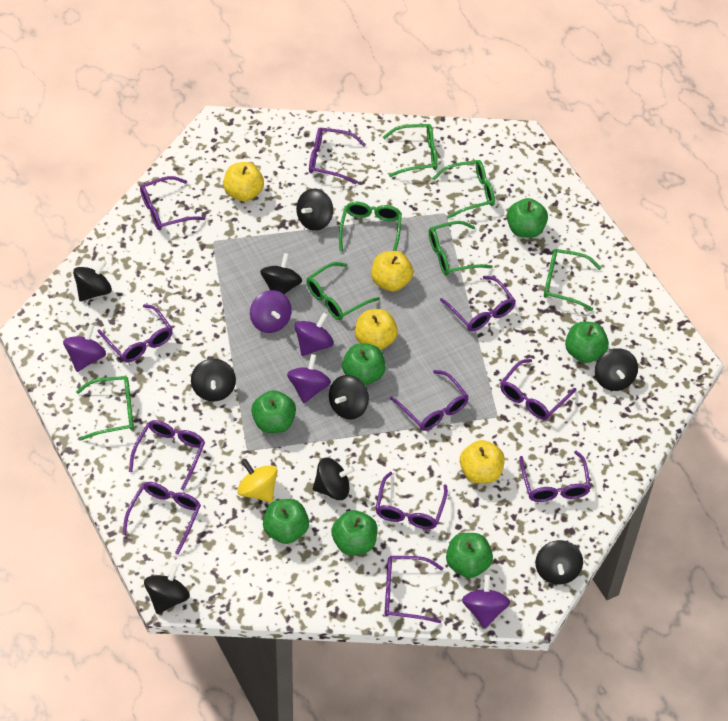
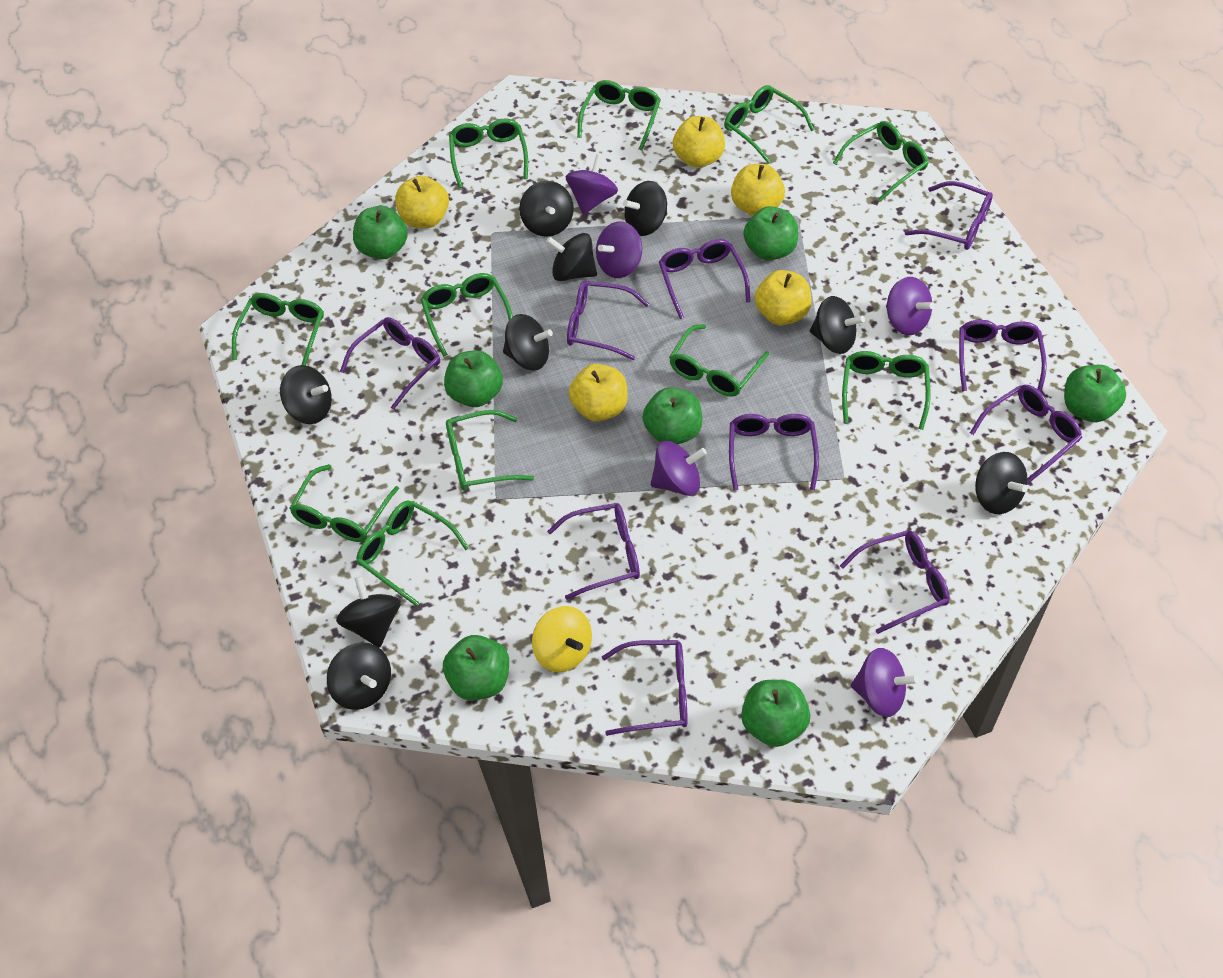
green glasses: [76,376,134,440] [306,262,380,320] [339,202,402,251] [383,124,438,177] [429,221,493,275] [432,160,495,218] [544,249,601,311] = 7 -> [232,293,324,366] [289,464,399,542] [356,501,469,606] [421,273,513,357] [446,410,534,491] [449,119,528,188] [577,80,661,151] [669,324,769,397] [724,85,814,163] [833,121,928,202] [842,351,931,430] = 11
purple glasses: [97,304,173,362] [122,482,201,555] [129,420,205,490] [140,176,205,230] [309,127,366,184] [375,472,448,529] [385,556,443,623] [390,370,469,431] [440,276,516,331] [500,359,576,420] [519,450,591,502] = 11 -> [340,317,440,410] [547,503,640,600] [567,281,649,360] [602,640,688,736] [659,239,750,319] [729,414,819,490] [840,530,950,634] [905,181,993,250] [959,320,1047,392] [970,385,1082,483] = 10
yellow apple: [223,162,264,201] [355,309,398,350] [371,251,413,292] [460,440,505,484] = 4 -> [395,175,449,228] [569,364,628,421] [673,116,725,168] [731,164,785,216] [755,270,811,325] = 5

